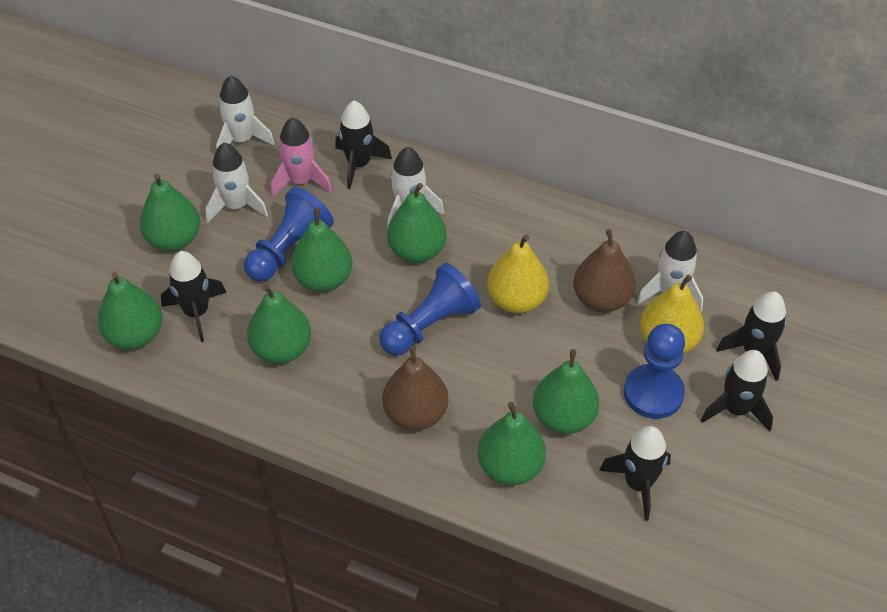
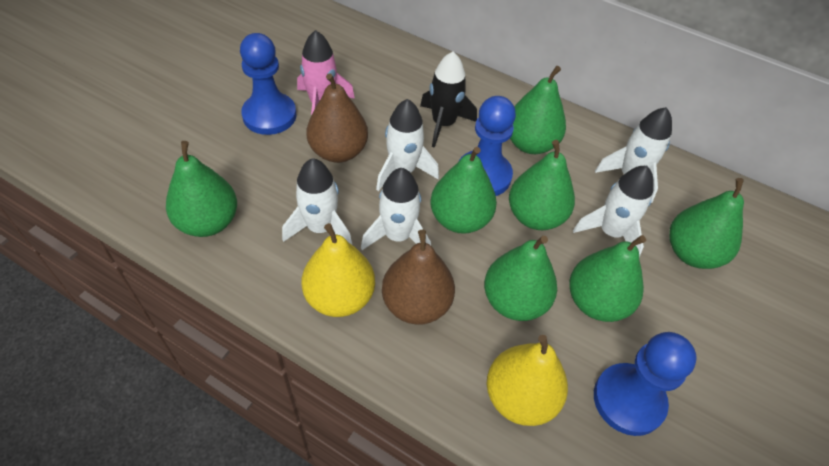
black rocket: [161,251,227,342] [335,100,392,189] [599,426,671,521] [701,350,773,431] [717,291,787,381] = 5 -> [420,52,477,148] = 1
white rocket: [205,143,268,223] [216,75,275,148] [387,147,444,228] [637,231,703,312] = 4 -> [282,158,352,245] [361,168,431,250] [376,99,439,191] [573,166,654,257] [595,107,672,203] = 5

